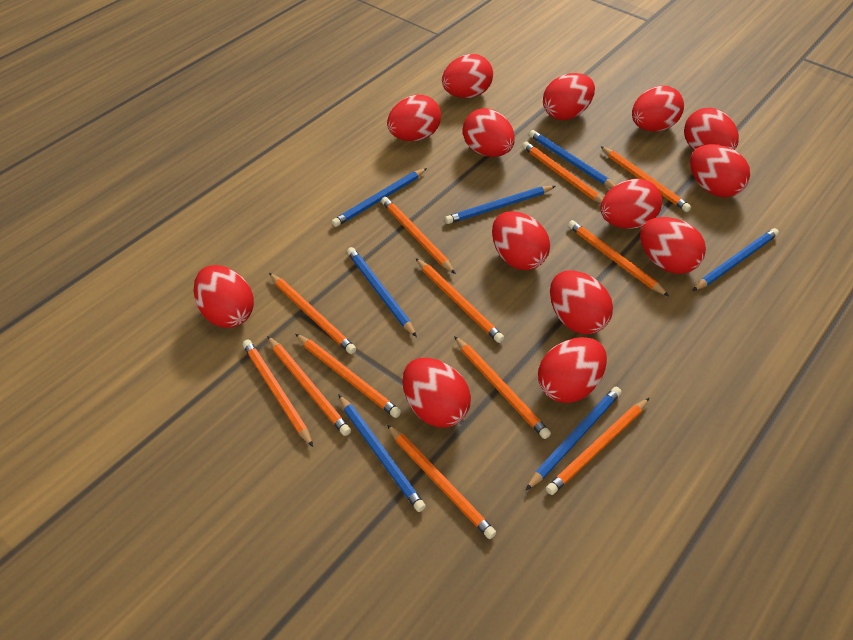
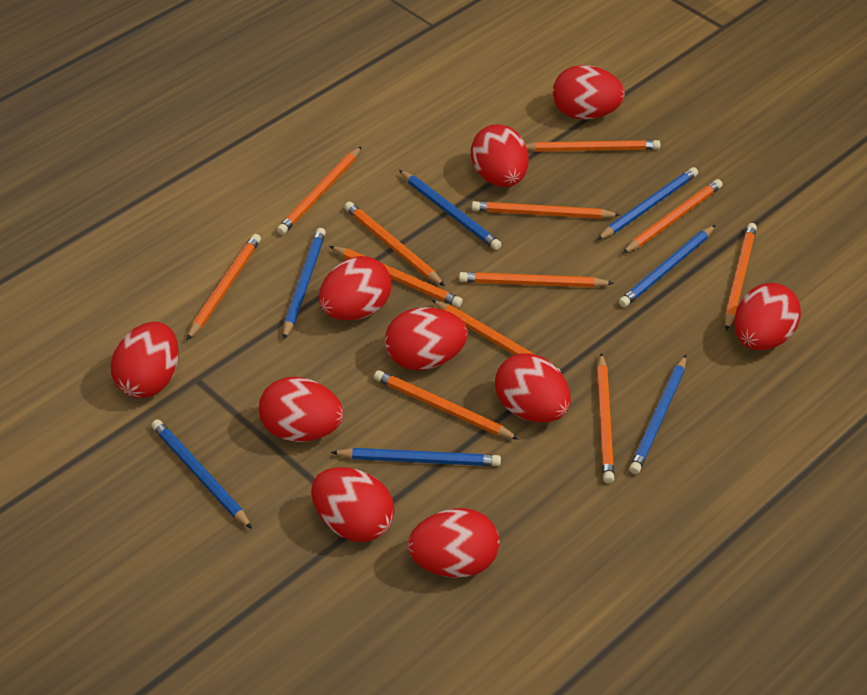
red egg: [194,265,254,328] [387,95,441,141] [403,358,471,428] [442,54,493,98] [462,108,515,157] [492,211,550,270] [538,337,607,403] [543,73,595,120] [550,271,613,334] [600,179,662,229] [632,86,684,132] [640,217,706,274] [684,108,739,150] [690,144,750,198] = 14 -> [111,322,179,398] [258,377,344,442] [311,467,395,542] [319,256,391,321] [385,307,468,370] [408,508,499,578] [471,124,529,187] [495,353,571,422] [553,65,625,120] [734,283,801,350] = 10

